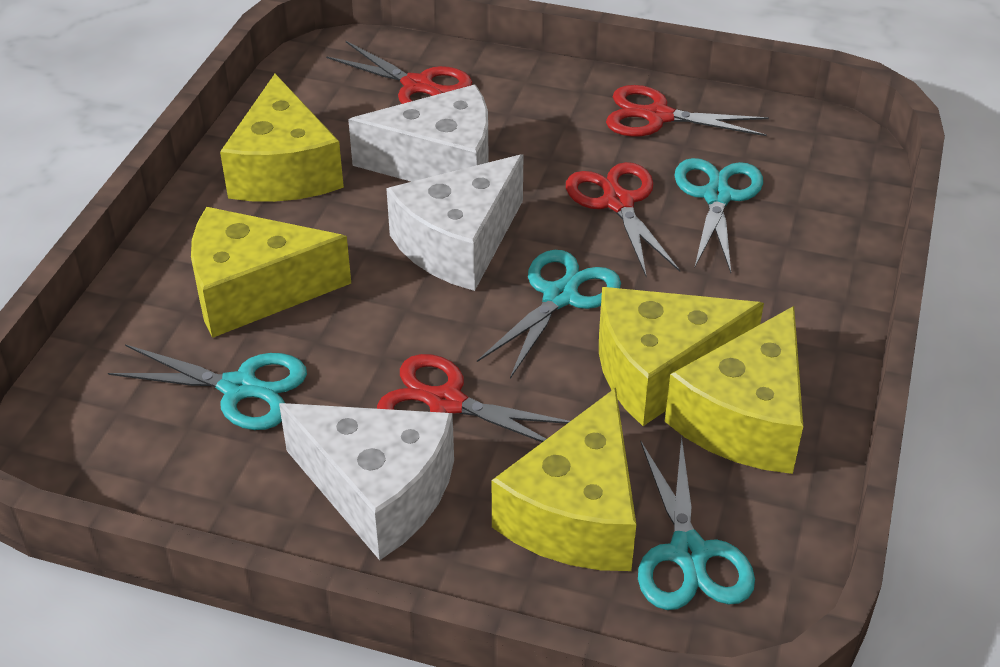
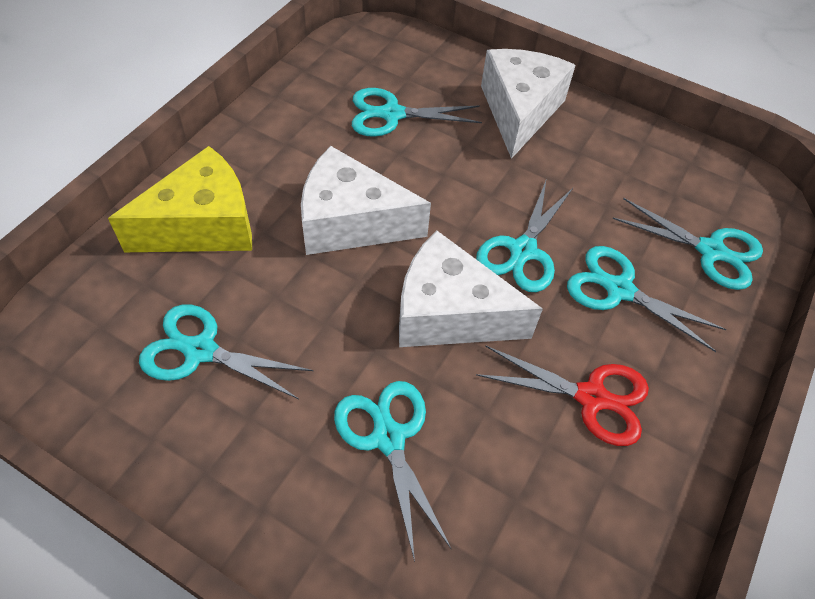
red scissors: [326,41,472,104] [377,354,570,442] [566,162,680,276] [606,85,769,137] = 4 -> [476,345,649,446] = 1
turquoise scissors: [108,344,307,430] [477,250,621,379] [638,436,755,610] [674,158,763,273] = 4 -> [139,304,313,399] [334,381,452,562] [352,88,482,137] [476,178,573,292] [567,246,726,352] [612,198,763,290] = 6
yellow cheese: [191,207,351,338] [220,74,344,202] [492,388,636,571] [599,287,764,426] [665,306,803,474] = 5 -> [108,146,252,252] = 1

